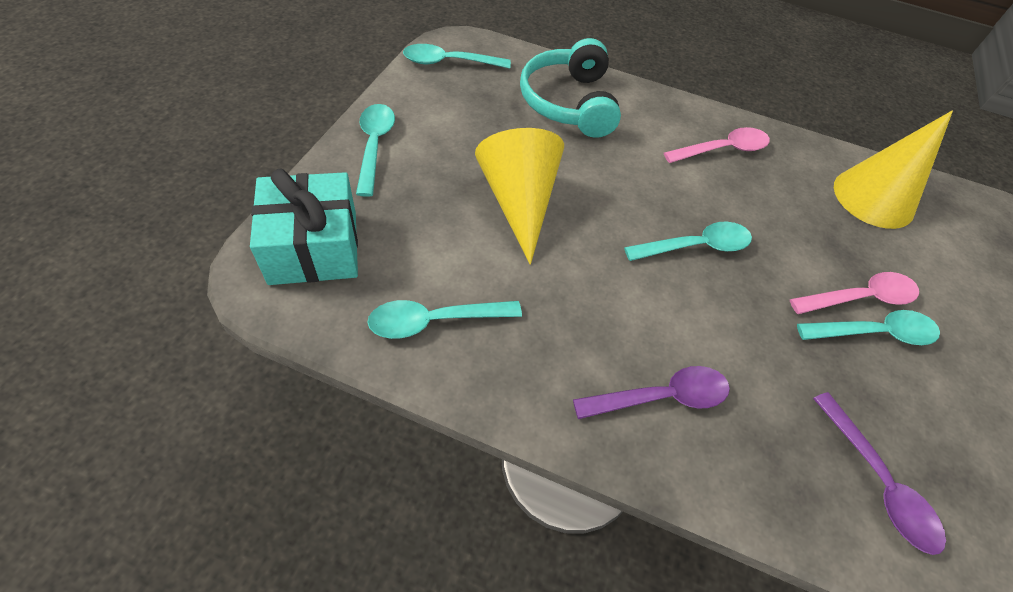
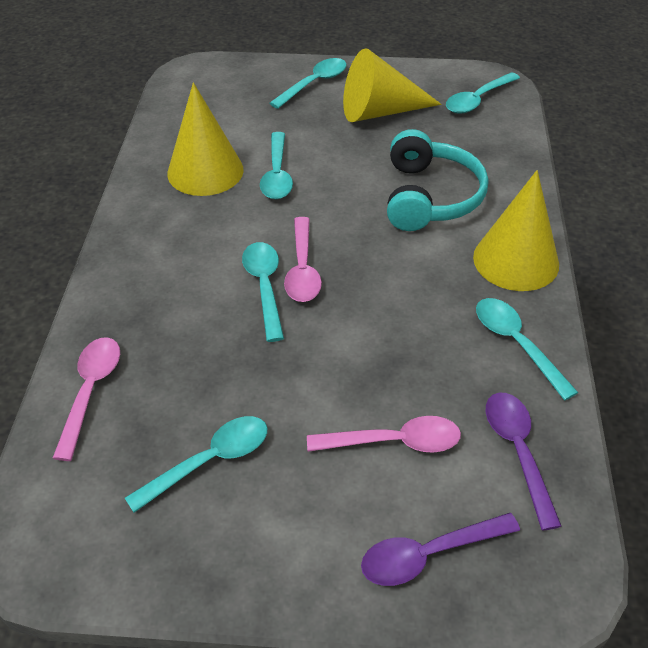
pink spoon: [664,127,770,163] [790,272,919,314] = 2 -> [53,337,120,461] [284,217,322,302] [307,416,461,453] = 3
turquoise gift: [250,169,358,285] = 1 -> none = 0
turquoise spoon: [356,104,395,197] [367,300,522,339] [403,44,511,69] [624,222,752,261] [797,310,940,345] = 5 -> [125,416,267,513] [242,242,284,342] [260,132,293,199] [270,58,347,109] [446,72,520,114] [476,298,578,400] = 6
yellow cone: [475,128,564,265] [834,110,953,229] = 2 -> [167,82,244,196] [343,48,442,122] [473,170,559,291] = 3

